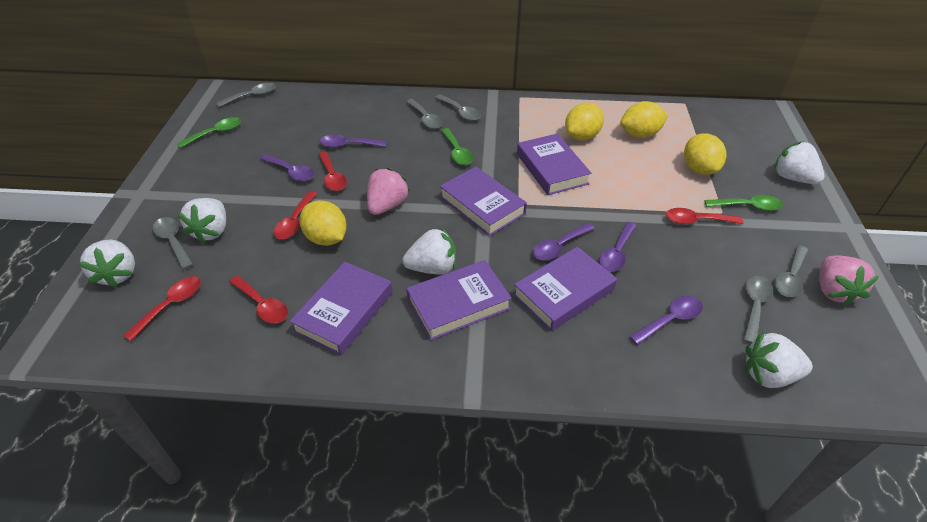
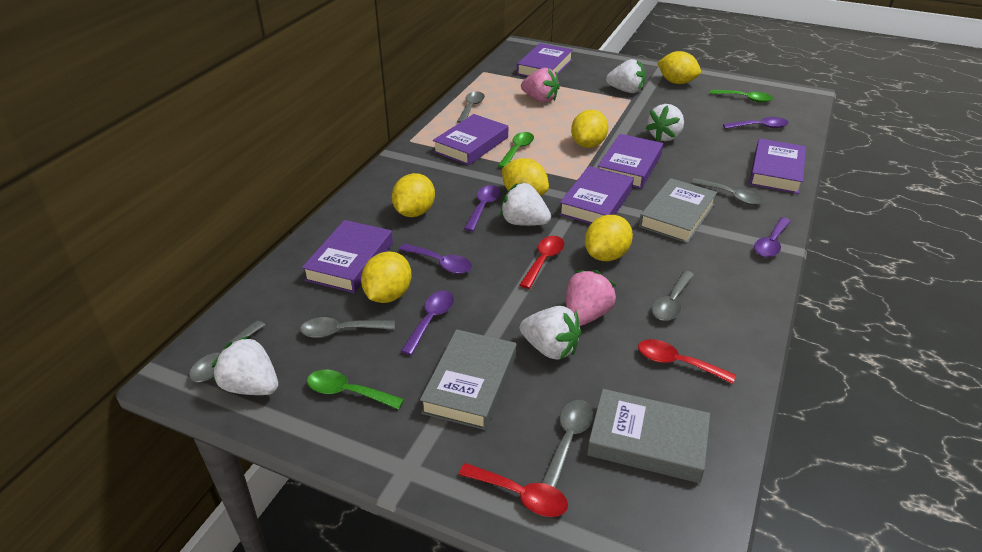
grey book: none = 0 -> [420,329,517,430] [587,389,710,483] [639,178,717,243] = 3
purple book: [289,262,392,356] [406,260,512,341] [440,167,527,236] [513,247,617,331] [517,133,591,195] = 5 -> [302,220,393,293] [433,114,508,165] [517,43,573,77] [559,166,634,224] [598,134,663,189] [749,138,806,194] = 6
red spoon: [123,276,201,341] [229,275,288,324] [274,191,317,239] [318,151,347,191] [666,208,744,224] = 5 -> [458,463,568,517] [520,236,564,289] [638,339,736,384] = 3
yellow lemon: [299,200,347,246] [565,103,604,140] [620,101,668,138] [684,133,727,175] = 4 -> [361,251,412,303] [392,173,435,217] [502,158,549,196] [571,110,608,148] [585,215,633,261] [657,51,701,84] = 6

